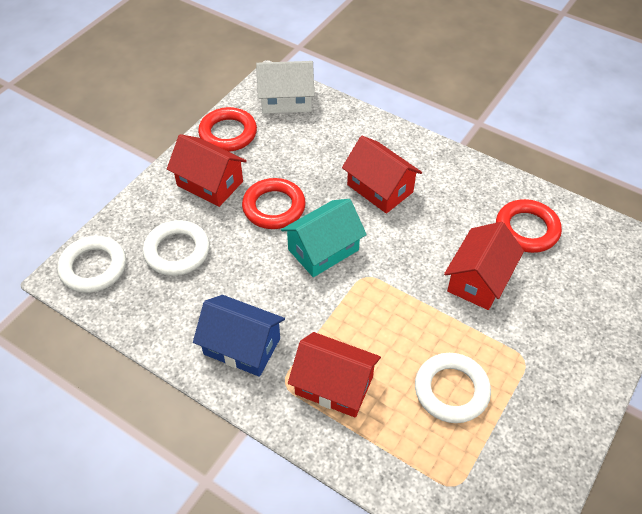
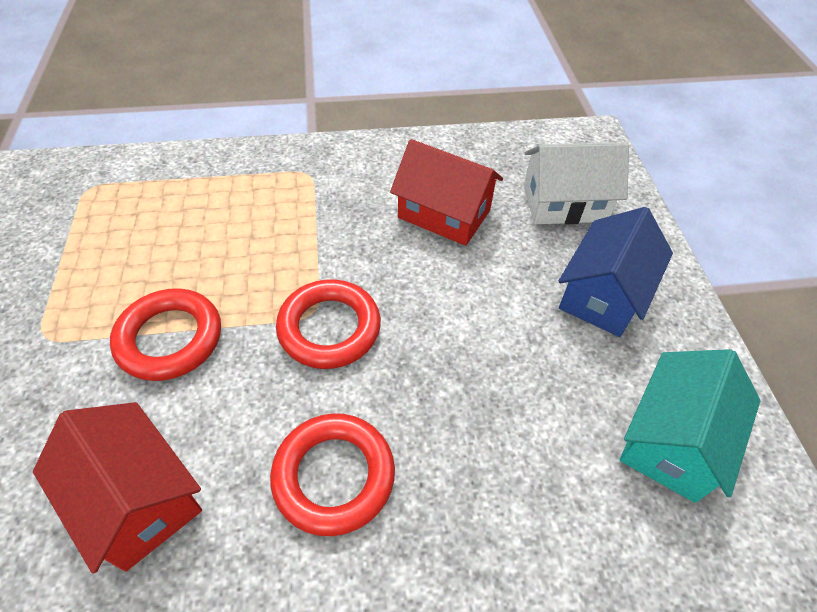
red house: [167,134,247,207] [288,332,381,418] [342,136,422,214] [444,222,524,310] = 4 -> [33,402,202,574] [390,139,503,246] = 2
white ring: [57,236,126,293] [143,220,210,276] [415,353,491,423] = 3 -> none = 0

